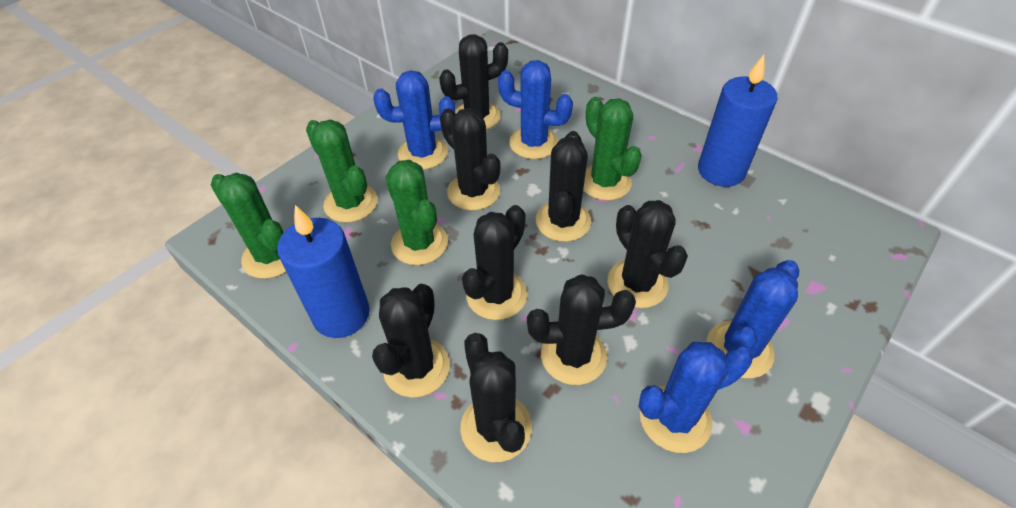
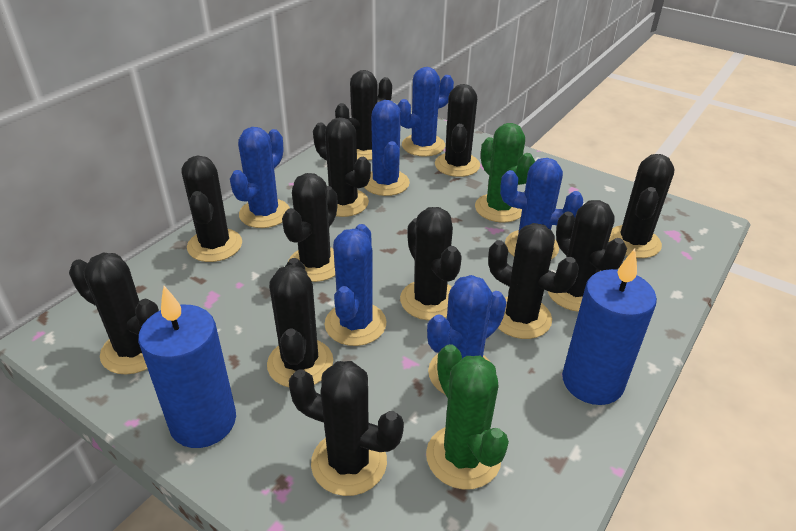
black cactus: [372,284,450,398] [439,34,508,130] [440,108,500,211] [460,333,532,462] [462,205,527,320] [527,274,636,385] [536,131,591,242] [607,200,688,308] = 8 -> [69,253,159,375] [182,155,242,262] [267,258,333,387] [282,173,337,282] [288,361,404,496] [313,117,371,217] [335,70,392,160] [400,207,462,320] [435,84,480,177] [488,223,579,339] [548,200,627,312] [609,154,674,258] = 12
blue cactus: [373,70,455,170] [498,60,573,159] [639,342,752,453] [707,260,800,379] = 4 -> [230,127,290,228] [325,224,387,346] [364,100,410,196] [398,67,454,157] [427,275,507,394] [500,158,583,260] = 6
green cactus: [211,173,286,279] [306,119,378,223] [386,160,448,265] [583,97,642,201] = 4 -> [426,344,509,490] [475,123,535,223] = 2

